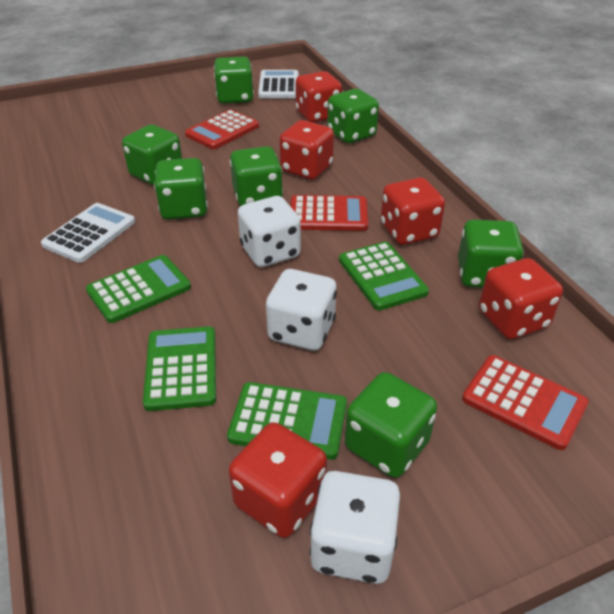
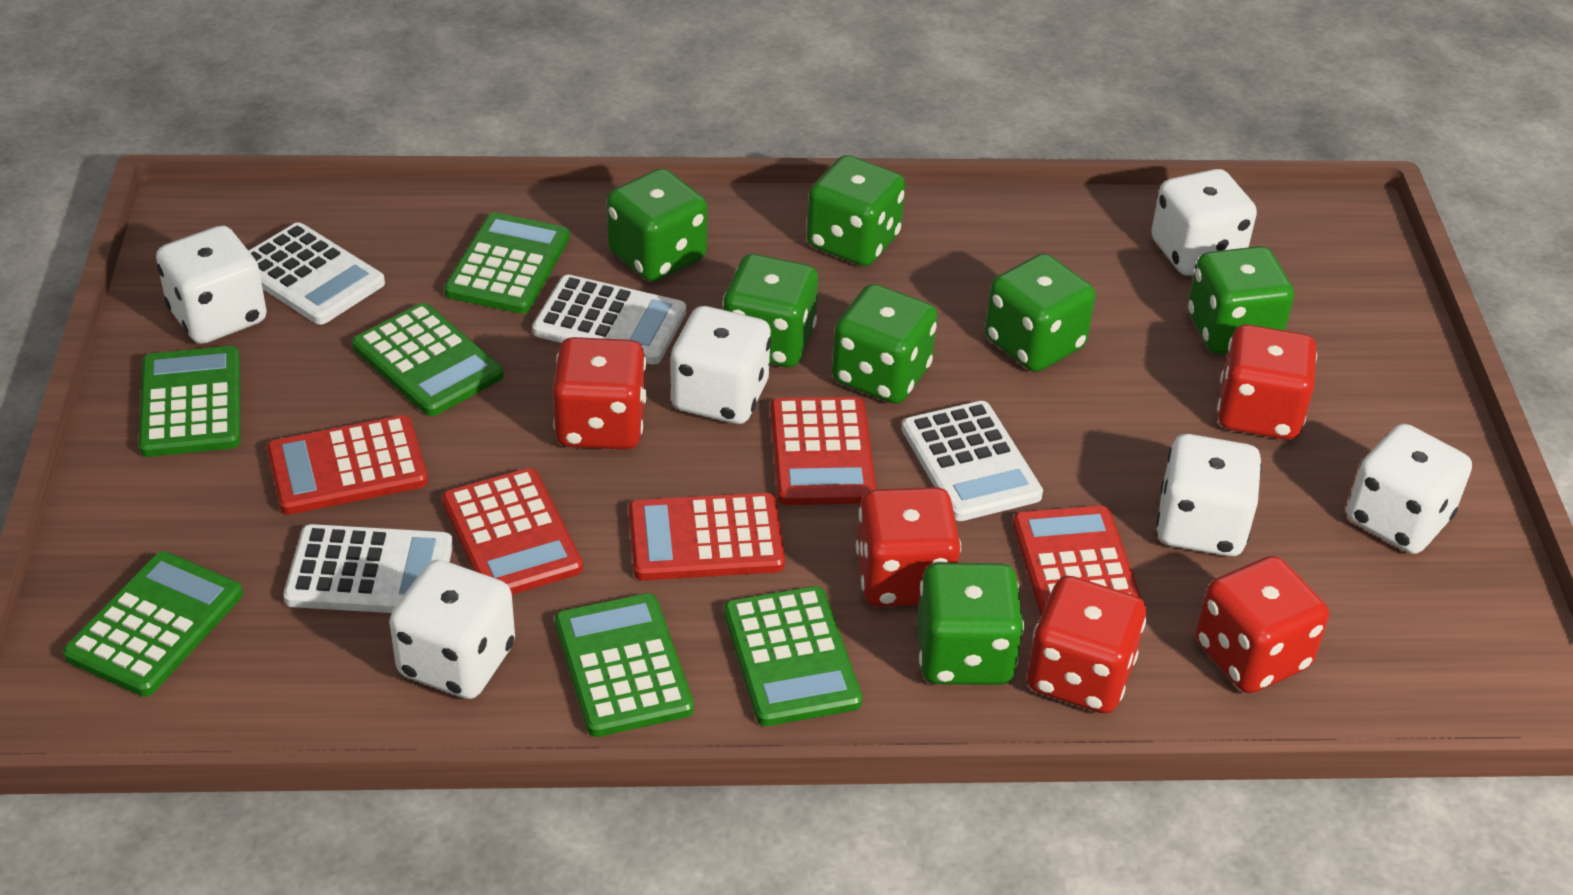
green calculator: [86,255,191,323] [143,326,216,411] [227,382,347,460] [339,242,429,310] = 4 -> [63,551,243,697] [139,346,240,457] [352,303,504,416] [444,212,570,314] [555,593,694,737] [724,586,862,726] = 6
red calculator: [185,110,259,149] [290,195,368,231] [462,355,589,450] = 3 -> [267,415,428,515] [442,468,583,595] [629,493,785,580] [770,397,876,505] [1013,505,1142,616] = 5
white calculator: [41,203,135,263] [258,70,298,98] = 2 -> [249,222,385,325] [283,524,453,613] [532,275,686,365] [902,401,1043,521] = 4
white dice: [238,196,301,267] [266,269,337,351] [310,471,400,584] = 3 -> [156,225,267,344] [389,560,515,699] [670,306,771,424] [1151,169,1257,276] [1156,434,1262,556] [1347,424,1472,554] = 6

